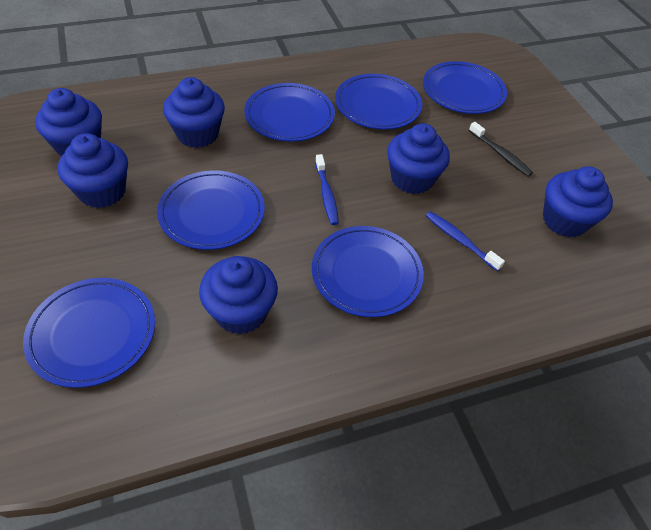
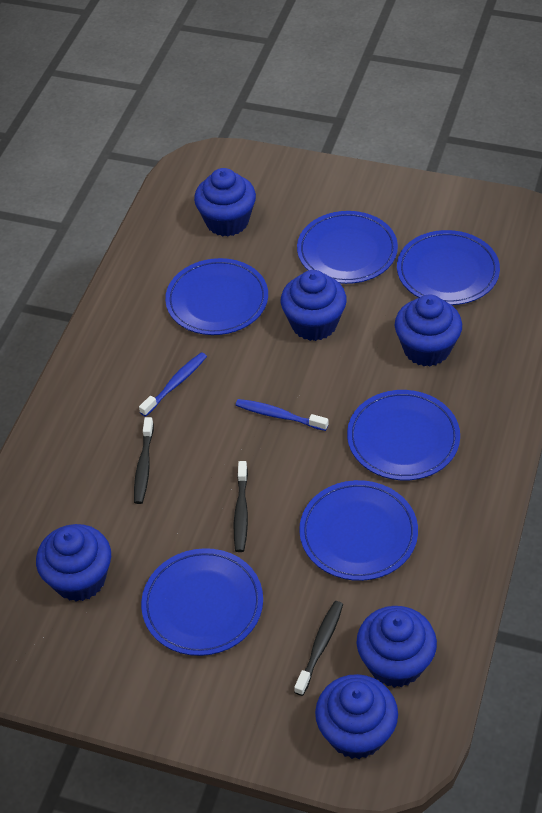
black toothbrush: [469,122,533,177] = 1 -> [134,417,154,504] [234,461,248,552] [294,601,343,696] = 3

